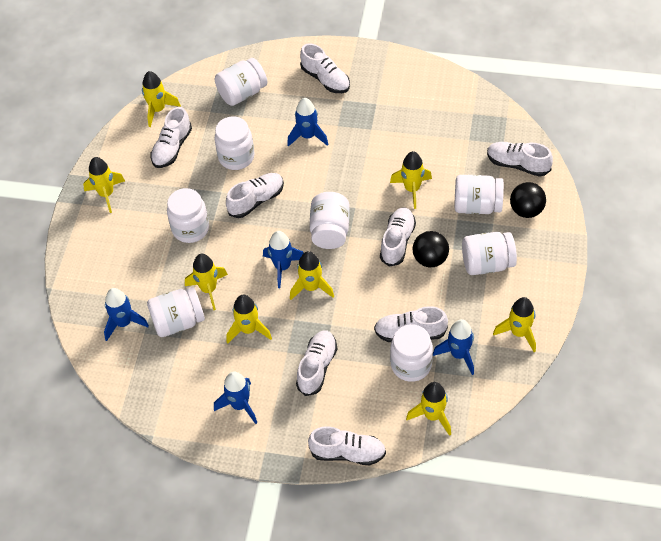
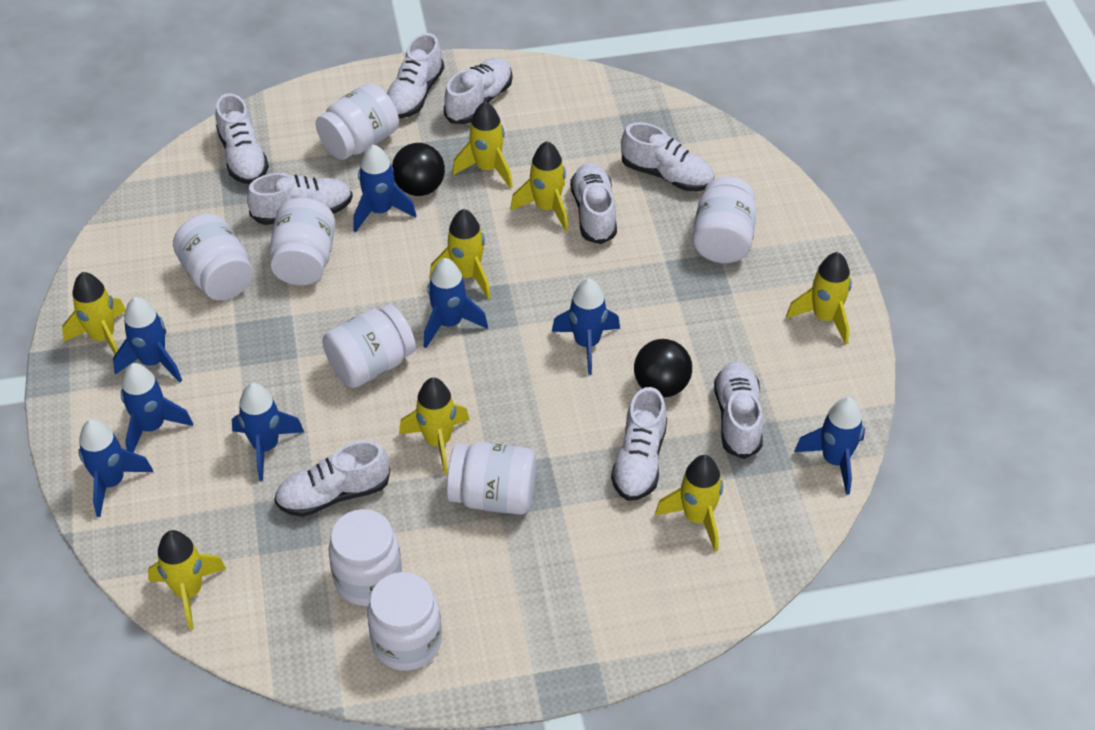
blue rocket: [104,288,149,341] [214,372,257,424] [263,231,304,288] [287,98,328,147] [433,319,474,375] = 5 -> [78,419,153,517] [113,297,182,382] [121,363,193,452] [232,383,304,481] [353,144,417,232] [423,258,488,348] [552,279,620,375] [794,397,865,495] = 8
white shoe: [150,107,192,168] [226,173,284,218] [296,330,337,396] [300,43,350,93] [308,426,386,465] [374,306,448,342] [380,207,416,267] [487,142,553,177] = 8 -> [216,93,269,184] [247,173,353,225] [274,440,390,517] [387,33,444,119] [444,58,512,124] [570,163,617,244] [611,387,667,501] [621,122,714,191] [714,361,763,459] = 9

